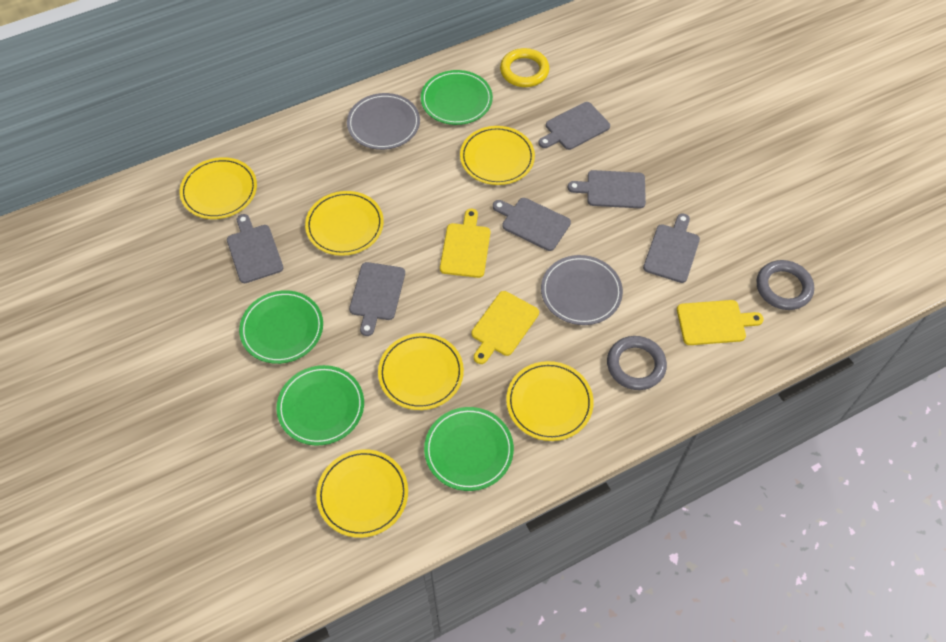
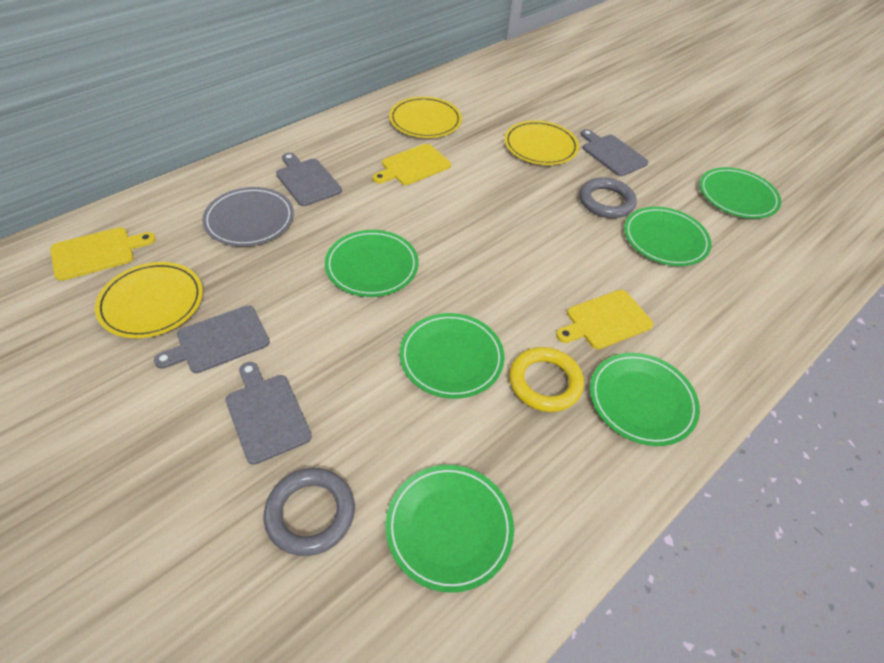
green plate: [239,290,323,364] [276,365,364,446] [421,70,493,125] [424,407,514,491] = 4 -> [325,230,419,297] [385,465,514,593] [400,313,505,399] [590,353,700,446] [624,207,712,266] [699,167,781,219] = 6
grey cutting board: [227,214,283,283] [349,262,405,336] [493,198,571,251] [539,102,610,150] [568,170,646,208] [643,213,700,283] = 6 -> [154,305,270,373] [225,362,312,465] [276,153,342,206] [581,129,648,176] = 4
grey plate: [347,93,420,150] [541,255,623,325] = 2 -> [202,187,294,246] = 1
yellow plate: [180,157,257,219] [305,191,384,256] [316,449,408,538] [378,333,464,410] [460,126,535,185] [506,361,594,441] = 6 -> [95,262,203,338] [389,97,462,138] [504,120,579,165] = 3

